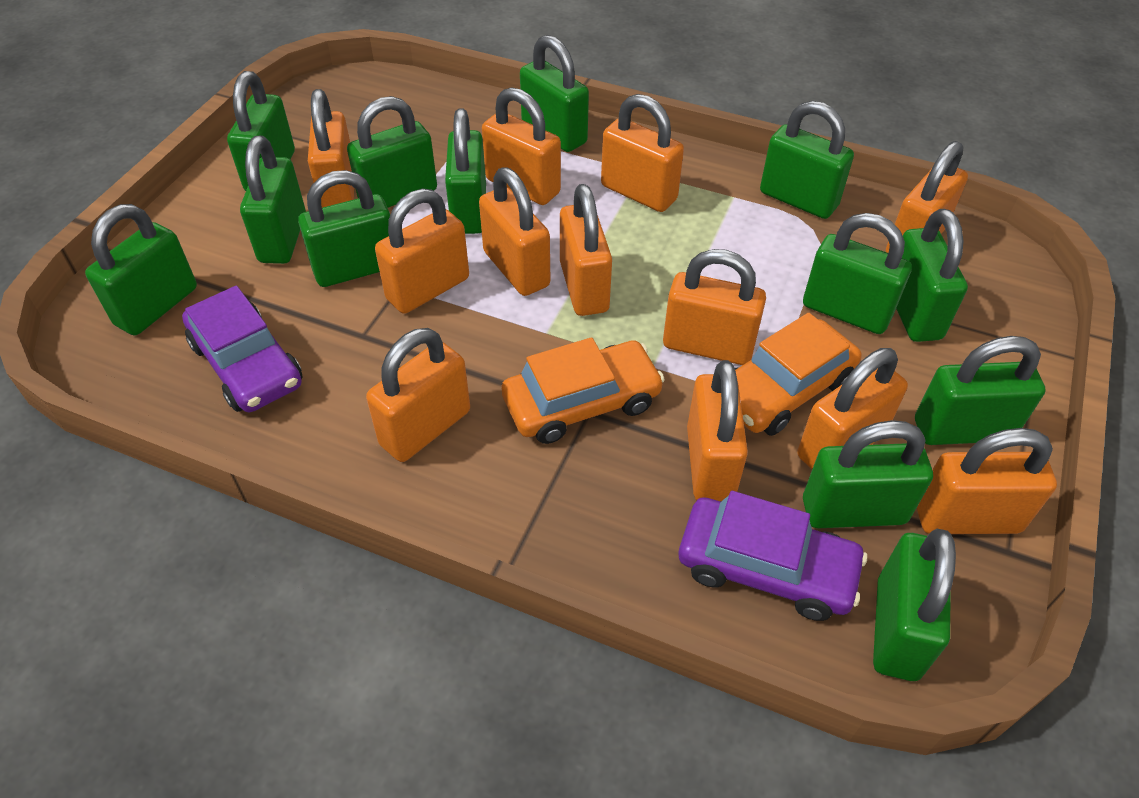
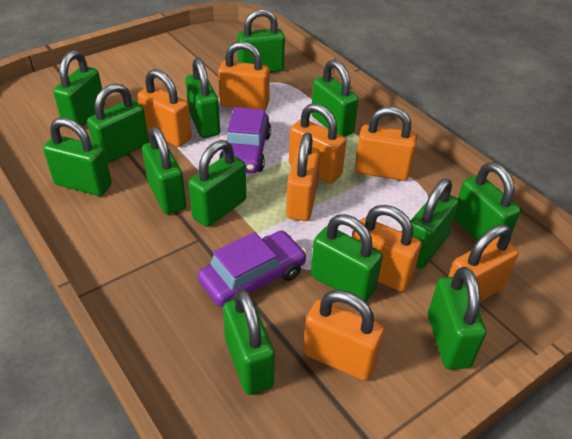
orange car: [501,337,665,444] [735,313,862,436] = 2 -> none = 0
orange padlock: [308,89,354,208] [366,328,470,462] [375,189,469,314] [479,167,550,296] [482,87,561,205] [560,184,612,316] [601,94,684,212] [663,249,766,365] [687,360,748,501] [797,348,908,469] [886,141,968,253] [917,428,1057,534] = 12 -> [137,69,192,147] [218,41,270,110] [286,133,320,221] [289,103,346,184] [303,290,385,381] [352,205,422,292] [355,107,417,181] [448,224,519,301] = 8

